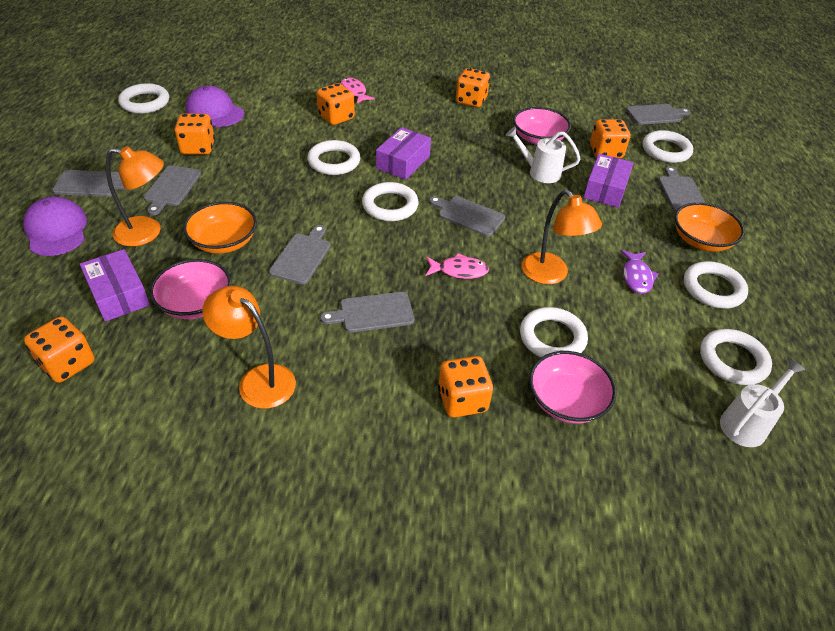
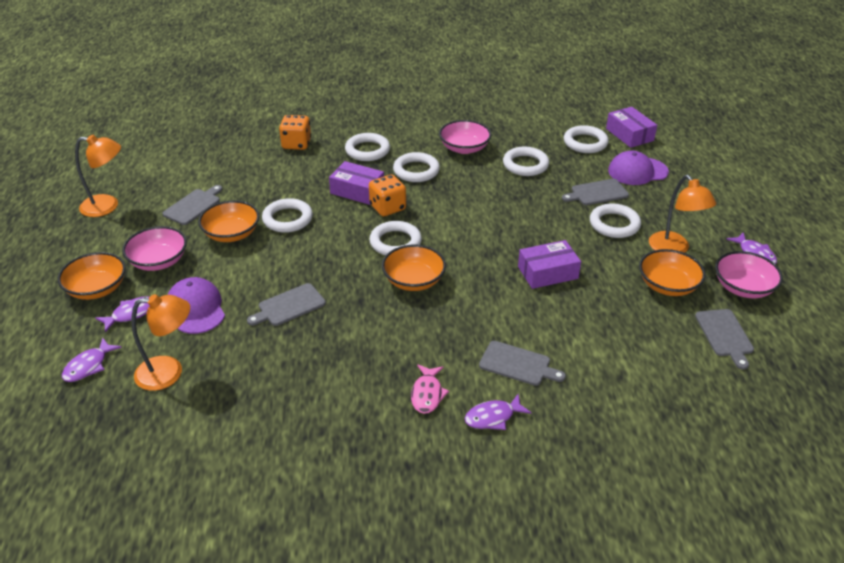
grey cutting board: [52,170,132,197] [144,165,201,215] [269,225,331,284] [320,292,414,333] [429,196,505,237] [626,104,691,125] [658,166,706,212] = 7 -> [162,185,222,225] [247,283,326,326] [479,341,566,386] [562,179,629,205] [695,309,754,369] = 5
orange bowl: [183,202,257,254] [675,202,745,252] = 2 -> [58,252,126,300] [198,201,259,242] [382,245,446,291] [639,249,706,296] = 4
orange dice: [24,316,95,383] [174,113,215,155] [317,83,355,125] [438,356,493,418] [456,68,490,107] [590,119,630,159] = 6 -> [279,115,311,150] [369,175,406,216] = 2
pink fish: [340,77,375,103] [426,253,489,279] = 2 -> [411,364,449,414] = 1
purple fish: [620,250,658,294] = 1 -> [62,338,122,382] [95,296,150,332] [464,394,531,430] [726,233,777,264] = 4
white watering can: [506,127,580,183] [720,359,805,447] = 2 -> none = 0

